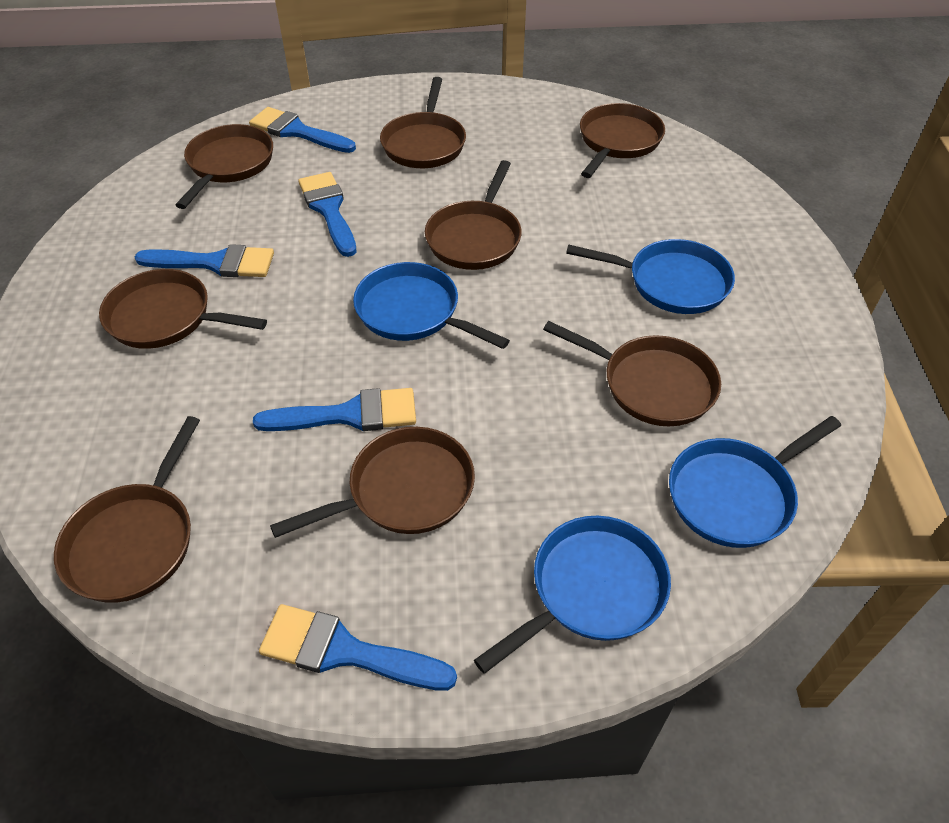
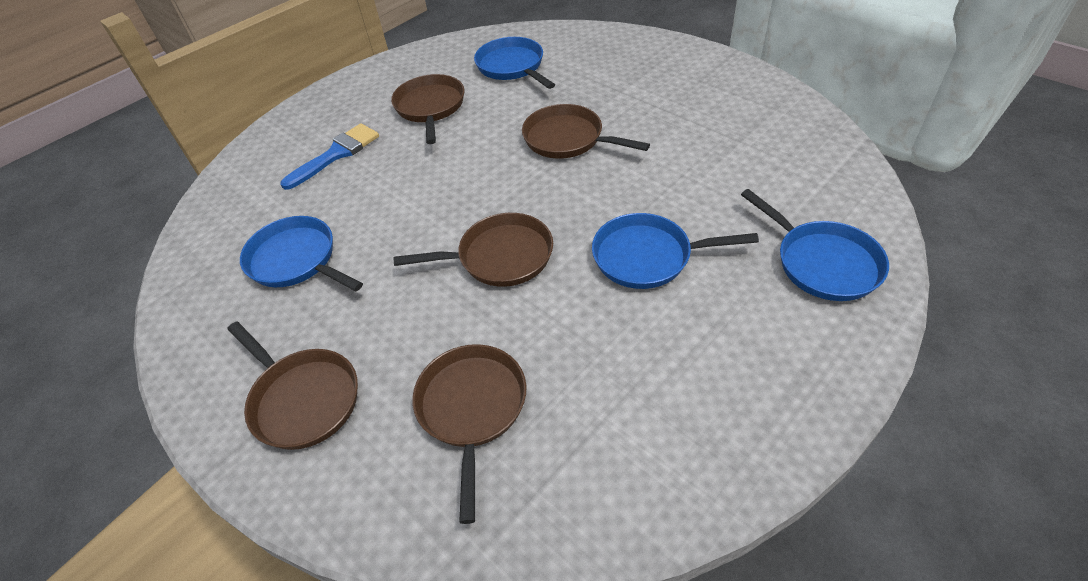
blue brush: [134,244,274,277] [249,107,356,153] [253,388,416,431] [259,604,457,691] [298,172,356,257] = 5 -> [280,123,379,190] = 1
brown pan: [54,416,200,603] [99,269,267,349] [175,124,273,209] [270,427,475,538] [380,77,466,168] [425,160,522,270] [543,321,721,426] [580,103,665,178] = 8 -> [227,321,358,450] [391,74,464,144] [394,213,553,287] [412,344,526,524] [522,104,650,159] = 5

